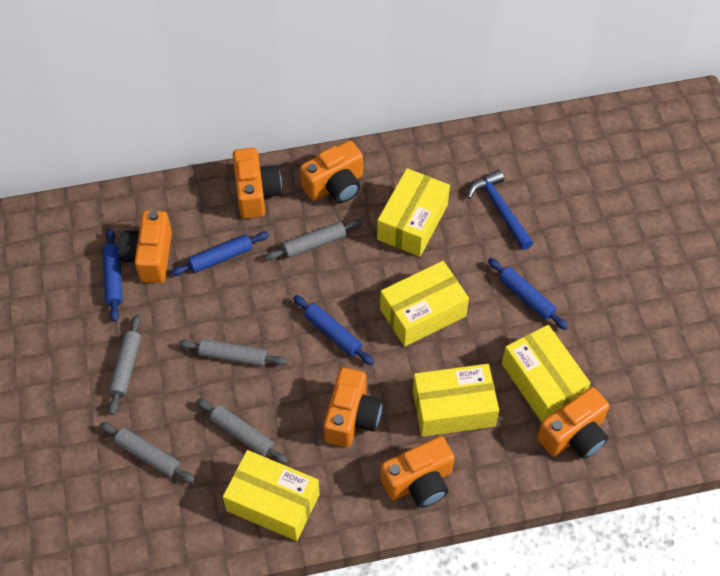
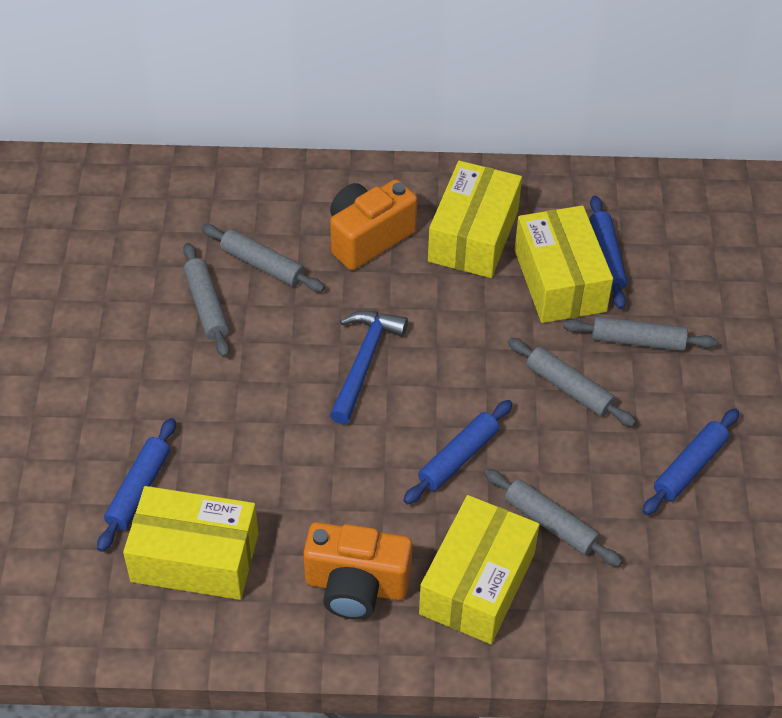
orange camera: [119,211,172,283] [233,148,282,219] [300,140,363,203] [324,367,382,447] [380,436,454,508] [537,387,609,459] = 6 -> [303,522,412,620] [330,179,417,270] = 2
yellow box: [223,450,320,541] [377,168,450,257] [380,261,469,347] [413,364,499,437] [502,325,590,422] = 5 -> [123,486,258,600] [419,495,540,644] [428,161,522,278] [514,205,613,323] = 4

